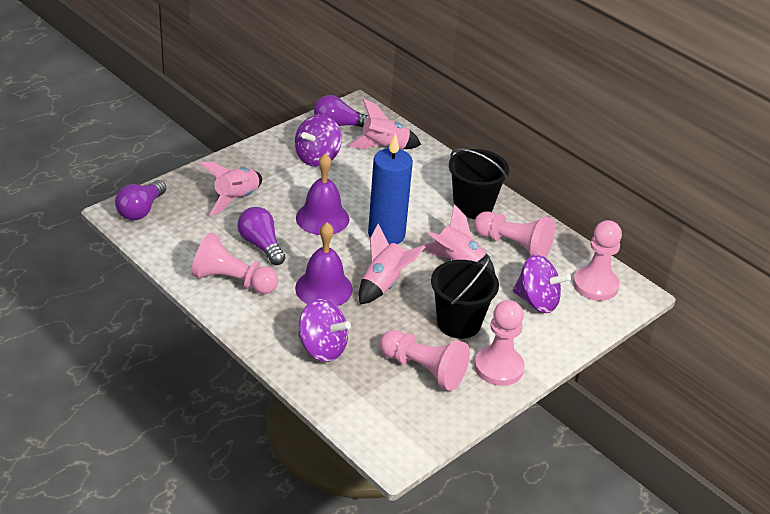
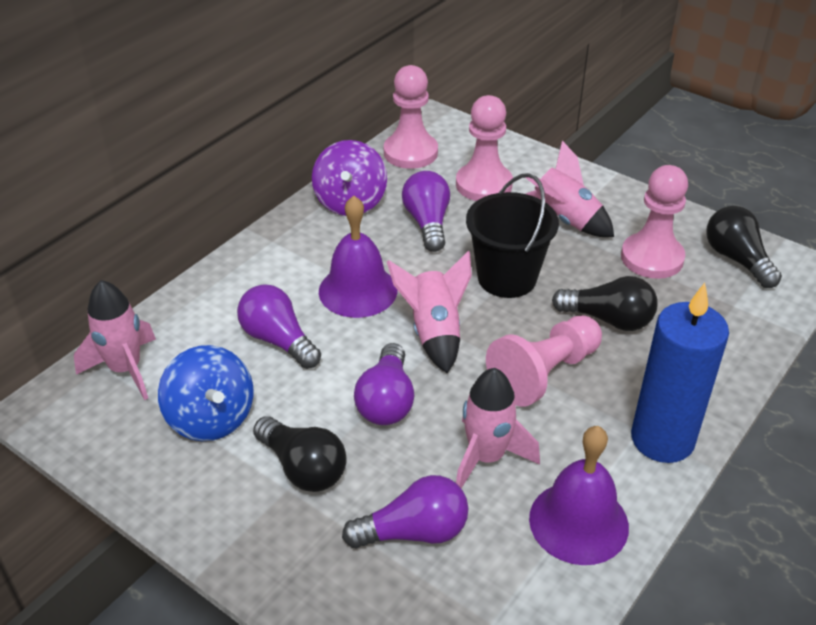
black bucket: [431,255,499,339] [449,148,509,219] = 2 -> [466,173,559,298] = 1
black light bulb: none = 0 -> [253,416,347,492] [552,276,658,331] [706,206,782,288] = 3
blue spinning top: none = 0 -> [158,345,254,441] = 1
pink pawn: [191,233,278,294] [380,330,470,391] [474,211,555,258] [474,300,525,386] [573,220,622,301] = 5 -> [384,65,438,169] [456,95,513,201] [486,315,602,407] [621,165,688,279] = 4
purple light bulb: [115,180,167,220] [237,207,285,265] [314,95,369,127] = 3 -> [237,284,321,369] [342,475,468,548] [354,343,414,425] [402,171,450,252] = 4
purple spinning top: [295,114,342,167] [298,299,351,362] [513,255,571,313] = 3 -> [312,140,387,216] = 1

